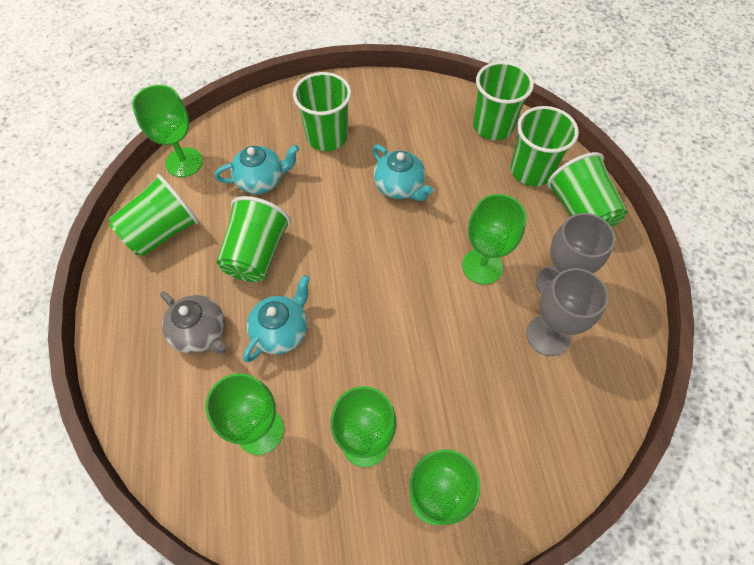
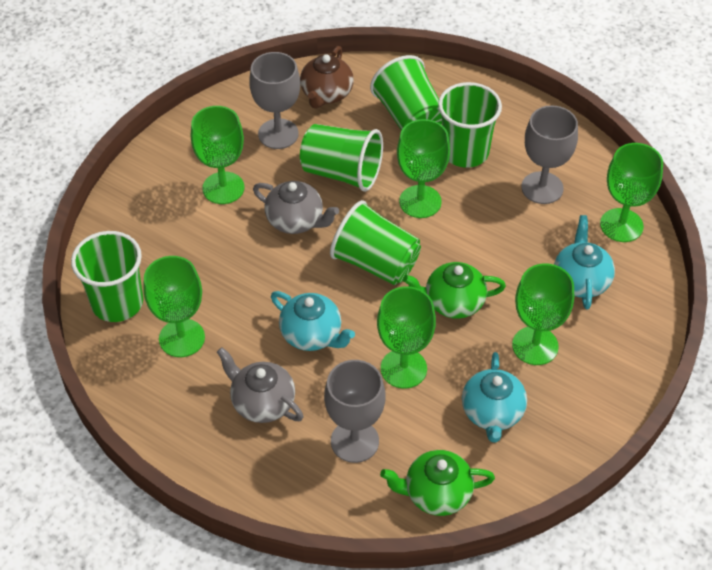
brown teapot: none = 0 -> [300,46,354,109] = 1
green cup: [109,174,199,256] [216,196,291,282] [293,72,351,151] [473,61,534,140] [511,106,579,186] [547,152,627,227] = 6 -> [71,231,143,322] [300,124,383,192] [330,200,421,285] [370,55,442,131] [438,82,502,168] = 5
green goblet: [132,85,203,177] [205,373,284,455] [331,386,397,467] [409,449,480,525] [462,194,526,285] = 5 -> [143,256,205,357] [191,106,244,204] [377,286,436,388] [397,119,450,218] [512,264,574,365] [600,143,663,242] = 6
green teapot: none = 0 -> [380,450,495,516] [403,262,506,319] = 2
grey goblet: [526,268,608,356] [536,213,615,295] = 2 -> [249,52,300,149] [324,360,385,463] [521,105,578,204] = 3
grey teapot: [160,292,226,354] = 1 -> [217,347,303,423] [253,181,339,234] = 2

